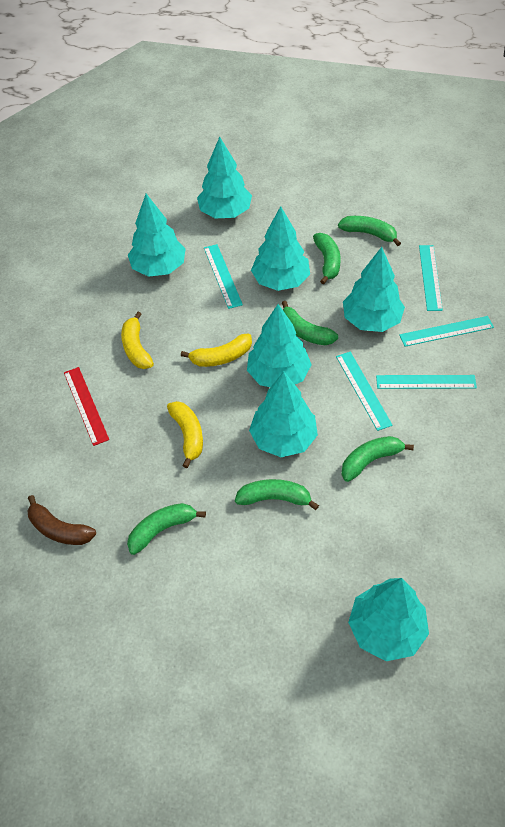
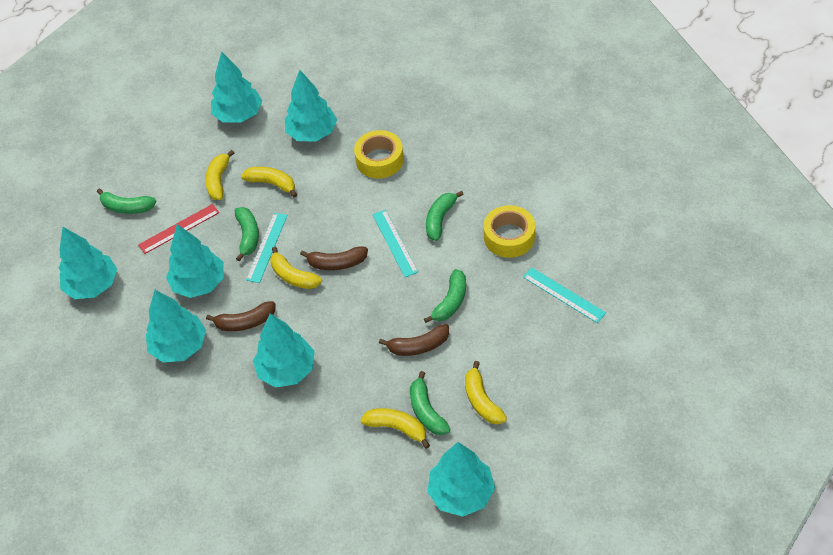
brown banana: [28,495,96,545] = 1 -> [206,301,275,331] [300,246,368,270] [379,324,449,356] = 3
green banana: [127,503,206,555] [235,479,319,510] [282,301,338,345] [313,233,341,285] [338,216,401,246] [341,436,414,482] = 6 -> [97,189,157,214] [235,207,259,262] [410,371,450,435] [424,269,466,323] [426,191,464,241] = 5
turquoise ruler: [204,244,243,309] [336,352,393,431] [376,375,477,389] [399,316,494,347] [419,245,443,311] = 5 -> [246,213,288,283] [372,210,418,277] [523,267,606,323] = 3
yellow banana: [121,312,154,369] [167,401,203,468] [181,334,252,367] = 3 -> [205,150,234,200] [241,167,297,197] [270,247,322,289] [360,408,430,449] [465,361,507,425] = 5
yellow tape: none = 0 -> [354,130,404,179] [484,205,535,258] = 2

